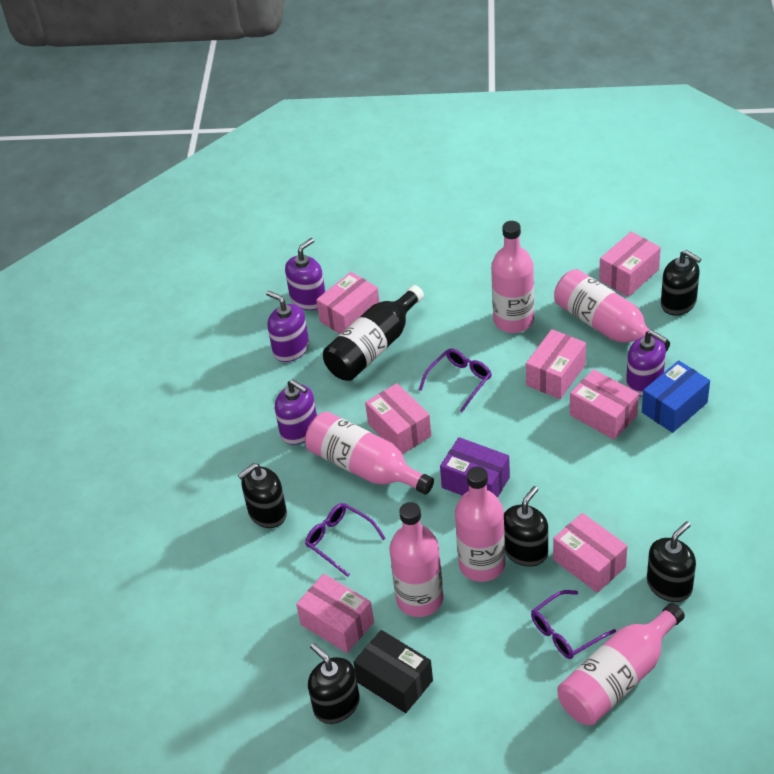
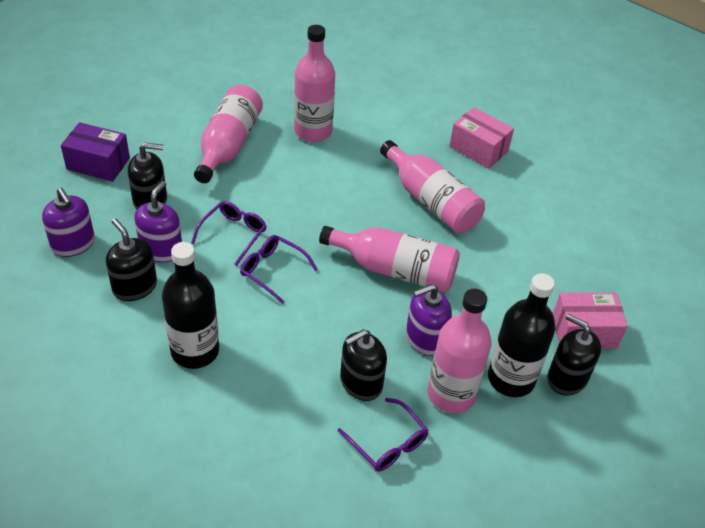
black bottle: [323,285,424,381] = 1 -> [162,242,219,369] [488,273,555,397] = 2
black box: [353,630,433,713] = 1 -> none = 0
black soap dispenser: [238,463,287,528] [308,643,360,724] [504,486,548,566] [647,521,696,602] [661,250,701,316] = 5 -> [106,218,157,301] [128,142,167,209] [340,329,387,401] [547,314,601,395] = 4
blue box: [642,360,710,433] = 1 -> none = 0
pink bottle: [305,411,434,495] [390,502,443,617] [455,466,505,582] [491,221,534,333] [554,269,670,352] [558,603,685,725] = 6 -> [194,85,263,183] [294,25,335,142] [319,226,460,292] [380,140,485,233] [427,289,492,413] = 5
pink box: [296,574,374,653] [316,272,379,334] [365,383,431,454] [526,329,586,399] [553,513,627,593] [570,369,639,440] [599,232,661,297] = 7 -> [449,107,514,169] [553,293,628,349] = 2
purple soap dispenser: [266,291,309,362] [275,380,317,445] [285,238,325,310] [626,330,668,396] = 4 -> [42,188,95,257] [134,181,182,262] [406,284,452,356] = 3

